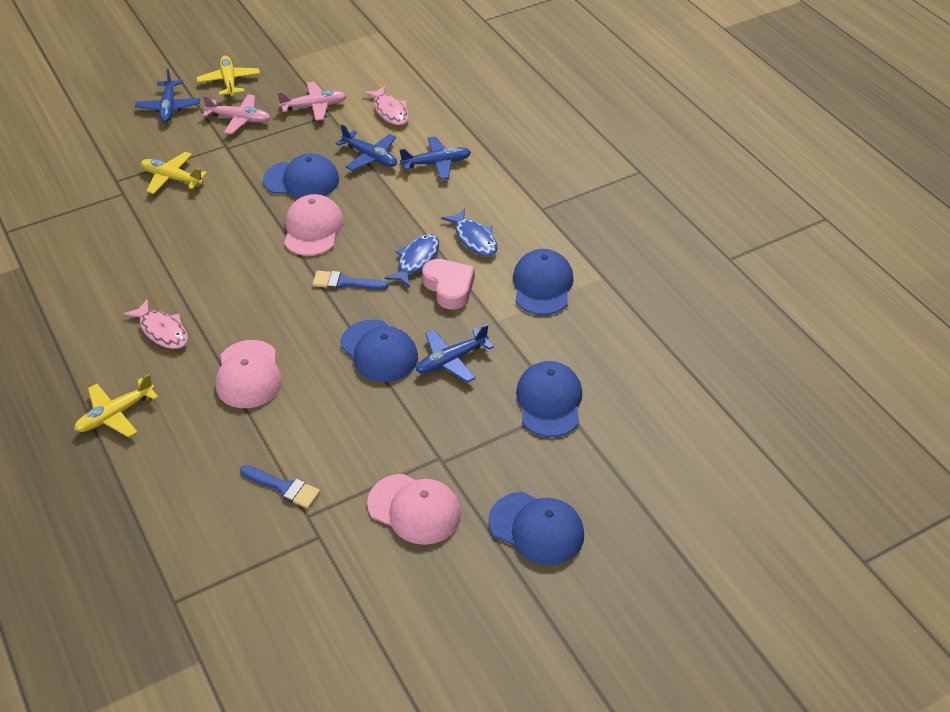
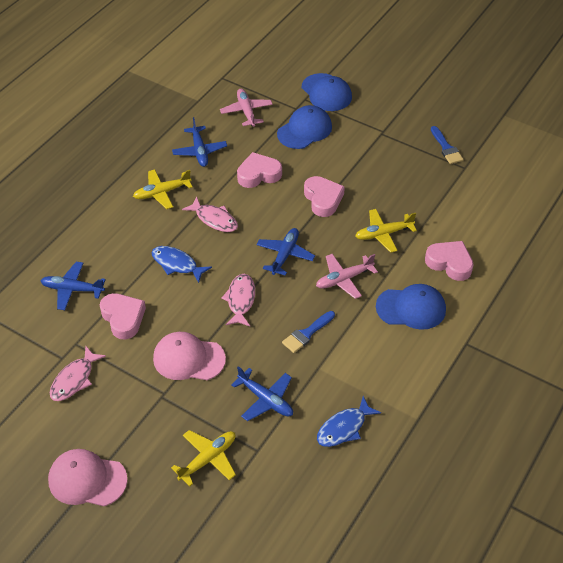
blue cap: [263,153,339,198] [340,320,418,382] [489,492,584,565] [513,249,574,315] [516,361,583,437] = 5 -> [277,105,332,149] [302,73,352,111] [376,284,446,330] = 3
pink cap: [215,340,282,408] [284,194,343,256] [367,474,461,545] = 3 -> [48,449,128,506] [153,332,226,380] = 2
pink fish: [123,299,188,349] [363,85,409,125] = 2 -> [50,345,106,401] [182,197,238,232] [221,274,255,327] = 3
pink heart: [422,259,475,309] = 1 -> [100,293,146,339] [237,152,282,188] [304,176,345,217] [425,241,474,281] = 4

